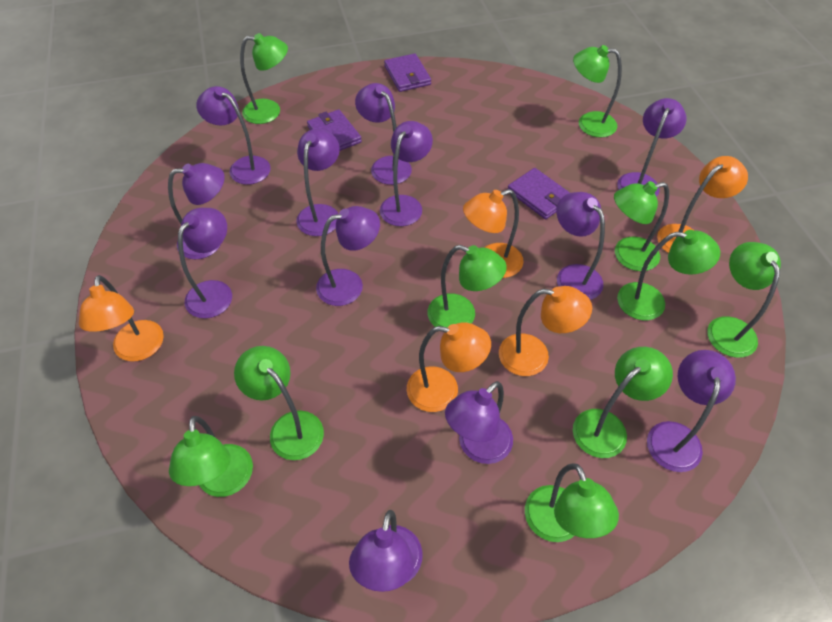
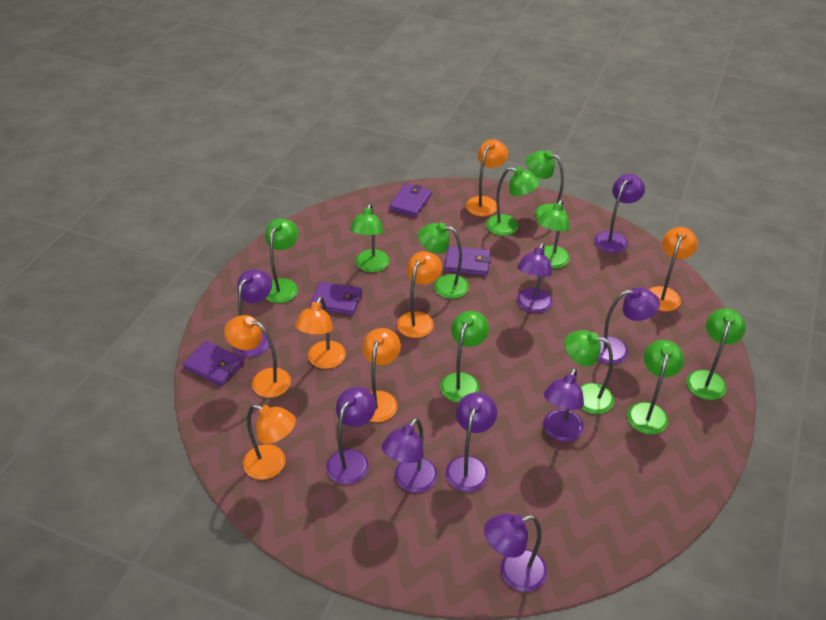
orange lamp: [79,275,164,362] [407,322,491,412] [463,189,523,278] [499,286,592,376] [657,156,748,253] = 5 -> [224,315,291,398] [243,404,296,480] [295,296,346,369] [362,328,401,422] [397,251,442,338] [466,139,508,216] [648,227,698,311] = 7
purple lamp: [168,163,225,259] [178,208,232,318] [196,86,271,185] [297,129,340,236] [316,206,380,306] [349,510,423,592] [355,83,412,185] [380,121,433,226] [445,381,513,464] [557,192,605,300] [617,98,686,197] [647,350,736,472] = 12 -> [233,269,272,357] [326,387,376,484] [382,418,438,493] [446,392,497,492] [484,513,547,592] [517,242,553,313] [543,368,584,442] [594,174,645,253] [598,287,660,364] = 9
purple wallet: [307,109,362,151] [384,53,431,92] [507,168,570,219] = 3 -> [183,341,244,386] [310,282,362,315] [389,183,432,217] [444,246,491,276] = 4

